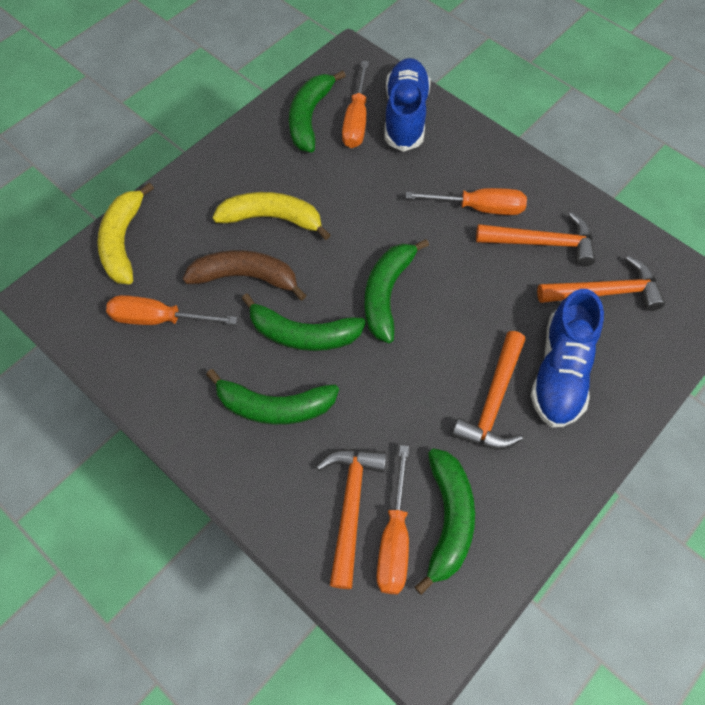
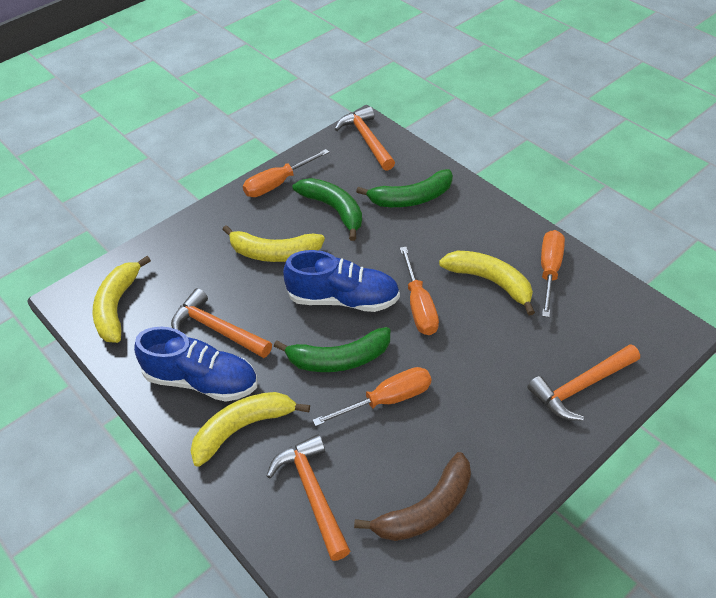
green banana: [206,369,339,425] [241,293,366,351] [289,70,346,153] [364,239,429,343] [415,448,475,595] = 5 -> [274,327,390,372] [293,178,362,241] [356,169,453,207] = 3
yellow banana: [97,182,154,284] [212,192,330,240] = 2 -> [93,256,151,343] [191,392,310,467] [222,225,325,262] [439,251,535,315] = 4

